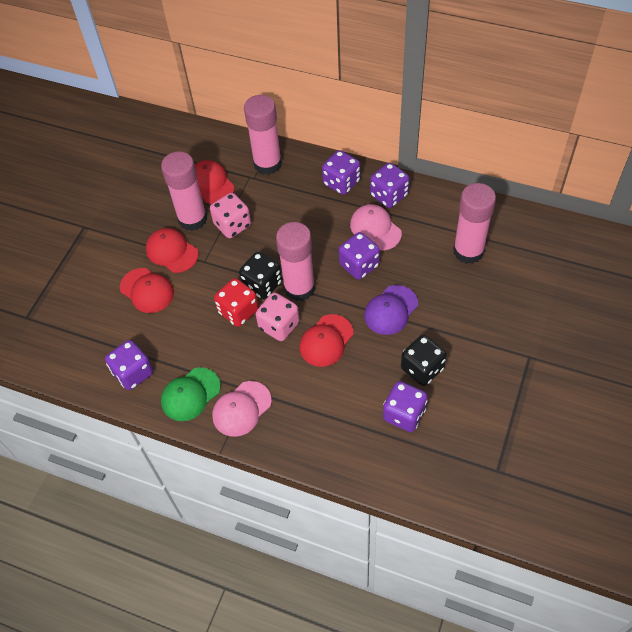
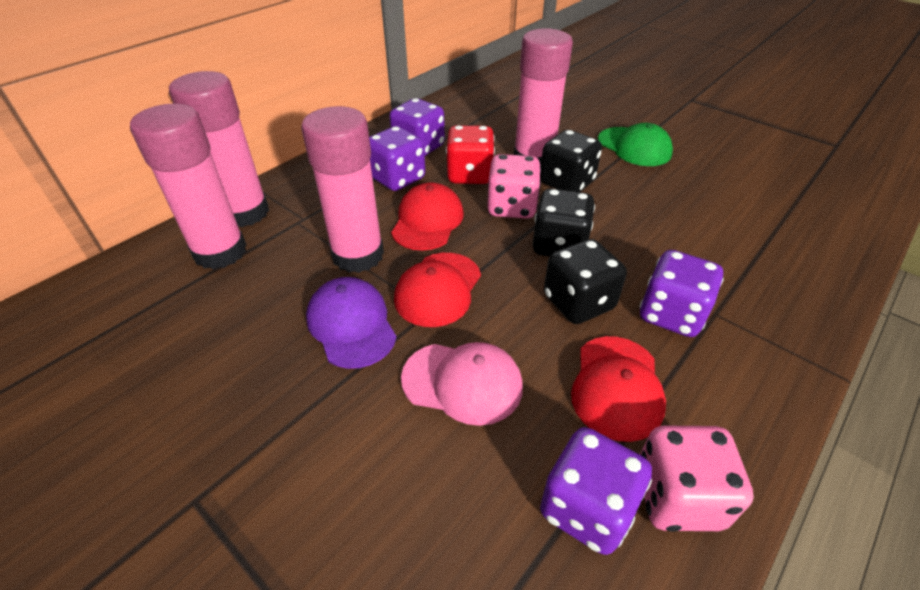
black dice: [239,252,282,299] [401,335,447,386] = 2 -> [533,188,595,257] [540,130,602,192] [544,239,627,324] = 3
pink cap: [212,381,272,437] [350,204,402,251] = 2 -> [401,342,523,426] = 1
purple dice: [105,340,153,390] [322,150,360,195] [339,232,380,280] [370,163,409,208] [383,381,428,432] = 5 -> [369,126,425,191] [389,98,445,156] [540,427,652,555] [640,250,724,337] = 4
red cap: [120,268,174,313] [146,228,198,273] [195,160,235,204] [299,314,353,367] = 4 -> [391,182,464,251] [394,253,481,327] [571,336,666,442] = 3

